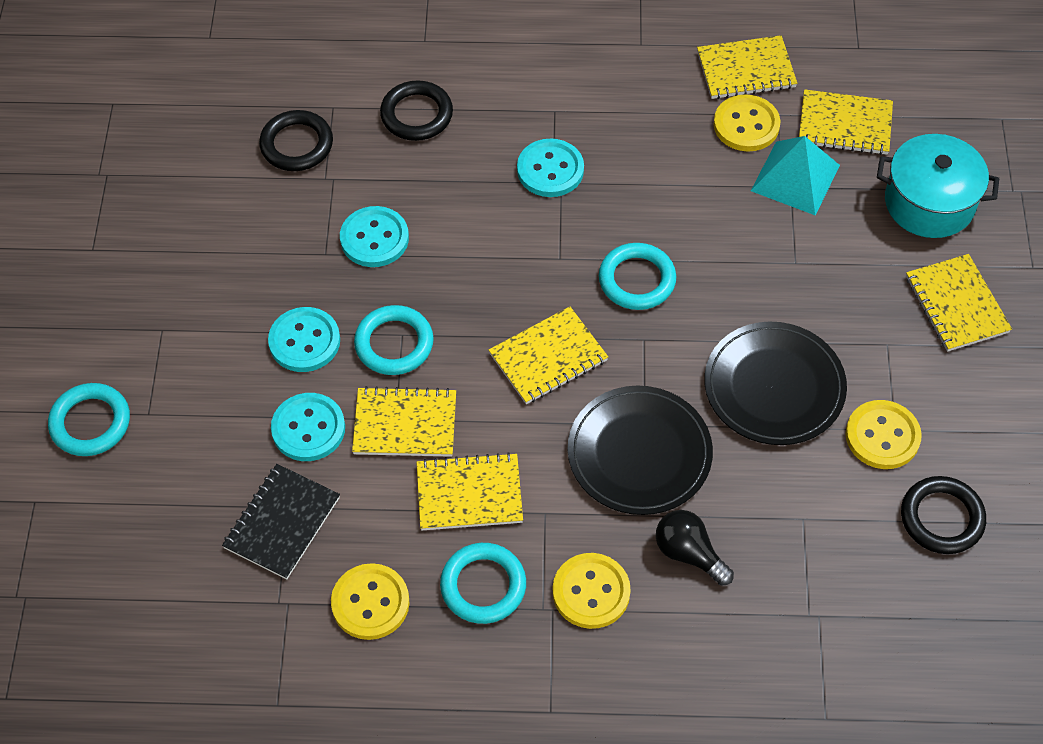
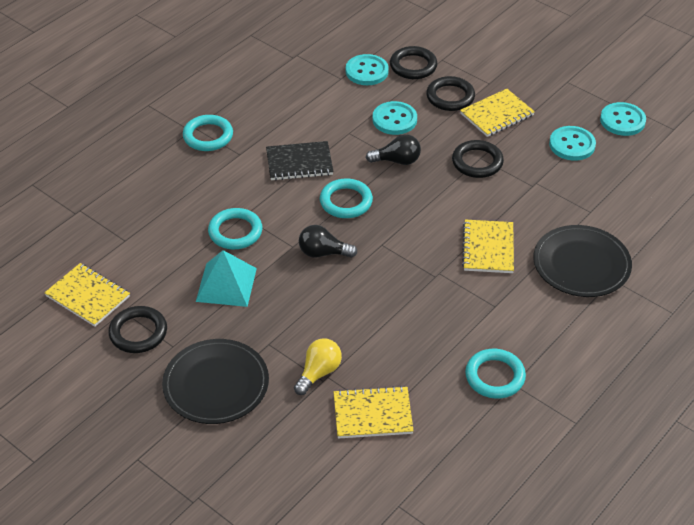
black light bulb: [656,510,734,586] = 1 -> [299,225,357,258] [366,134,421,165] = 2
black ring: [259,110,333,171] [380,80,453,141] [901,476,986,554] = 3 -> [108,306,167,353] [390,46,438,79] [426,76,475,111] [452,140,504,178] = 4
turquoise pot: [877,134,999,238] = 1 -> none = 0
yellow button: [331,563,410,640] [553,553,631,629] [714,94,780,151] [846,400,922,469] = 4 -> none = 0
yellow light bulb: none = 0 -> [294,339,342,395] = 1
yellow notebook: [352,386,456,457] [416,452,523,530] [489,306,608,404] [697,35,797,99] [799,89,893,155] [906,254,1012,352] = 6 -> [44,263,130,327] [334,386,414,439] [460,89,535,137] [462,220,514,273] = 4

